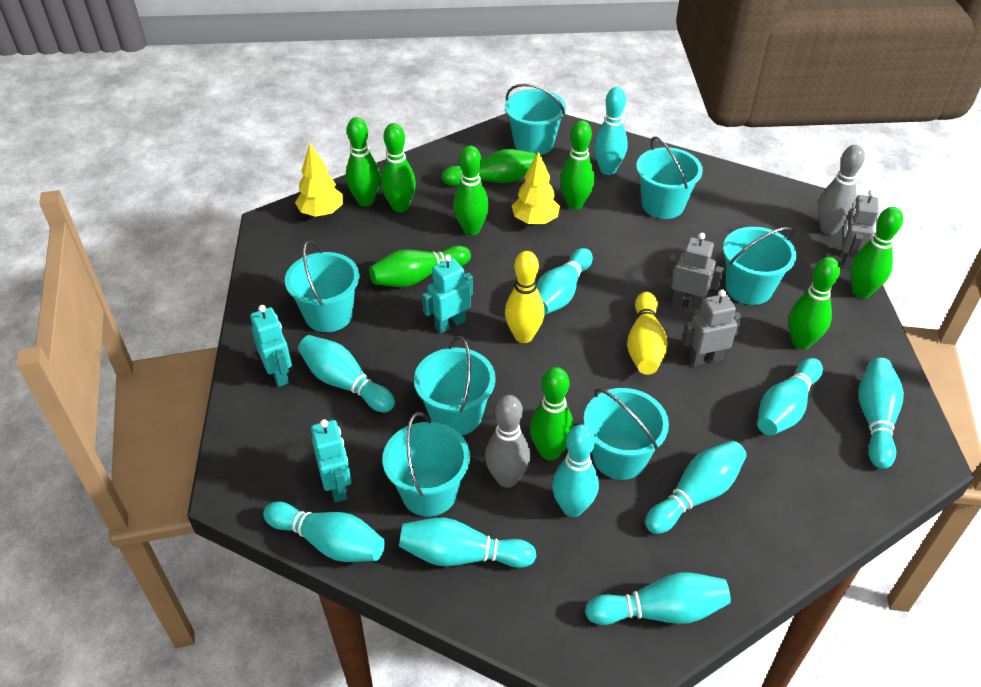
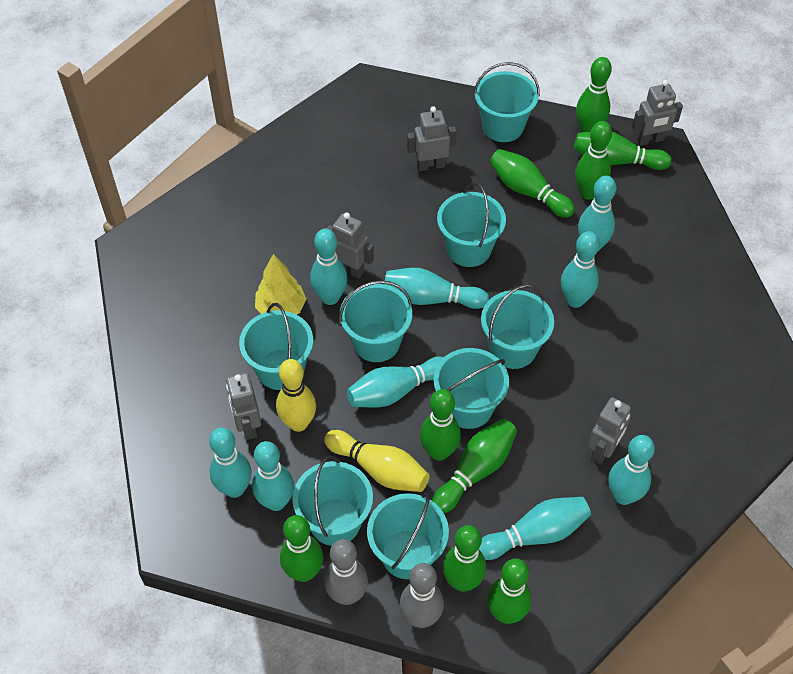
grey robot: [665,233,724,310] [682,290,742,366] [842,190,879,270] = 3 -> [226,373,261,440] [326,213,374,278] [407,106,456,171] [588,397,631,465] [632,80,683,146] = 5
turquoise bowling pin: [263,502,385,562] [298,335,395,413] [399,518,536,568] [537,248,593,315] [552,424,599,517] [585,572,731,625] [594,87,628,175] [645,441,747,534] [757,358,823,436] [858,358,904,469] = 10 -> [209,427,252,498] [252,441,294,511] [310,229,348,305] [347,357,444,408] [384,268,489,309] [479,497,591,560] [561,231,600,308] [578,176,616,251] [608,435,655,505] = 9
turquoise bucket: [285,240,360,332] [382,412,470,517] [414,336,496,435] [505,84,566,155] [584,388,669,480] [636,137,703,219] [723,227,797,305] = 7 -> [239,303,313,390] [292,456,373,546] [339,280,412,362] [367,493,449,579] [433,348,509,429] [437,182,506,267] [474,62,540,142] [481,284,554,369] = 8
turquoise robot: [250,305,292,387] [311,419,352,502] [422,254,473,333] = 3 -> none = 0
yellow tree: [295,144,343,217] [512,151,560,225] = 2 -> [255,254,306,315] = 1

